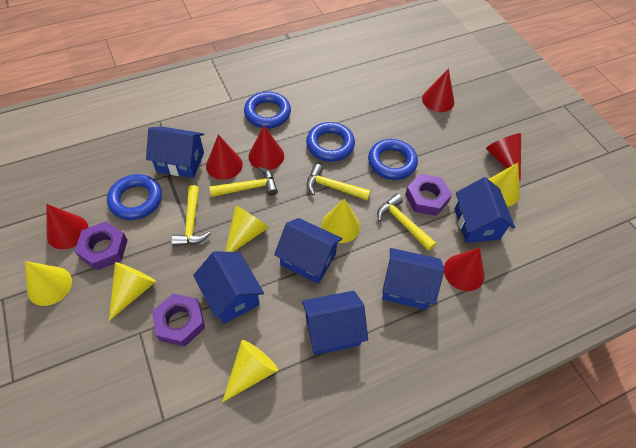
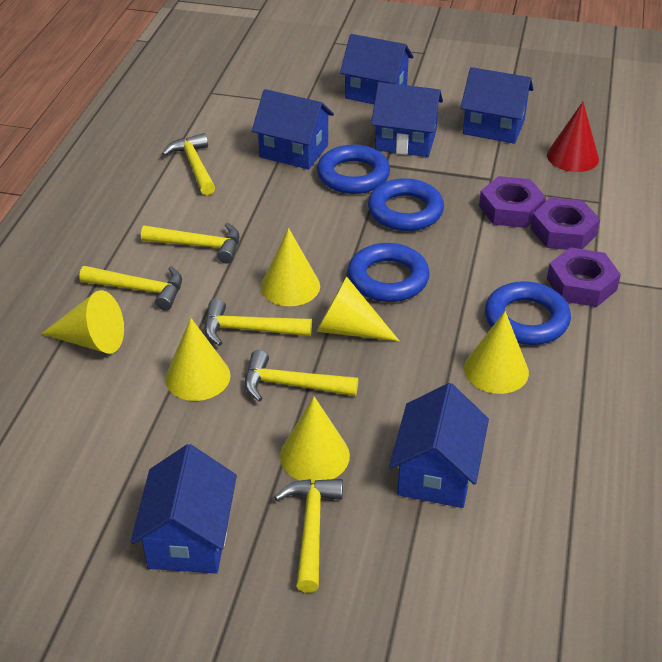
red cone: [46,204,89,249] [206,135,243,180] [249,126,284,170] [422,68,455,112] [444,247,485,291] [486,133,521,182] = 6 -> [547,102,599,172] = 1
yellow hammer: [171,185,211,246] [209,167,278,197] [307,164,371,201] [377,194,436,251] = 4 -> [79,266,182,311] [141,223,239,264] [162,133,215,195] [205,299,312,346] [245,350,358,402] [274,479,343,593] = 6

